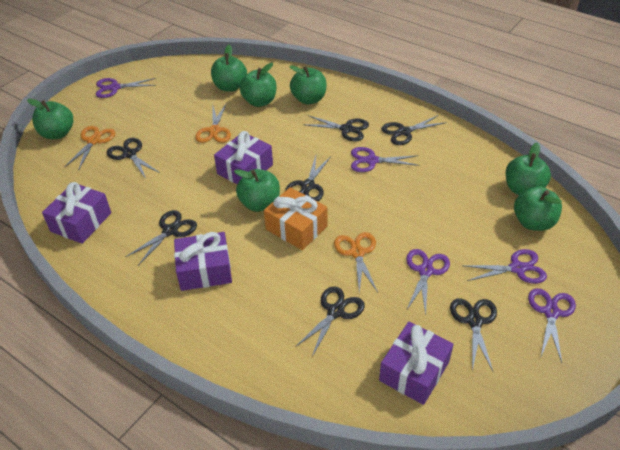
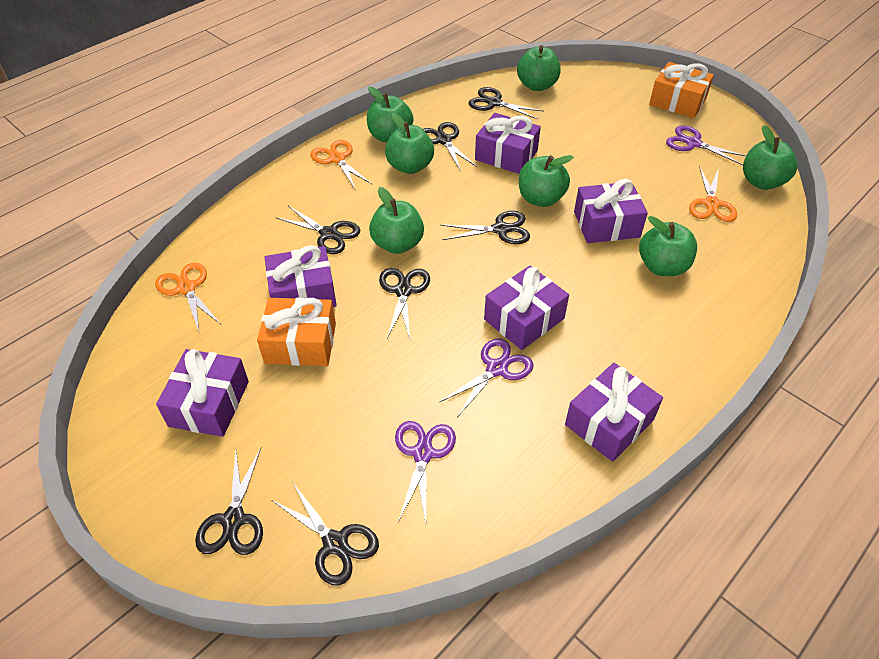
orange gift: [264,187,328,250] = 1 -> [257,298,336,366] [649,62,714,118] = 2
purple gift: [42,182,111,244] [174,232,232,291] [214,131,273,184] [379,322,454,405] = 4 -> [156,349,249,437] [264,245,337,307] [475,113,541,174] [484,266,569,350] [565,363,663,462] [574,179,648,243] = 6
purple scissors: [96,78,156,98] [351,147,419,172] [406,249,450,315] [462,249,547,284] [528,288,576,363] = 5 -> [395,421,456,523] [440,338,533,418] [666,125,746,165] = 3

